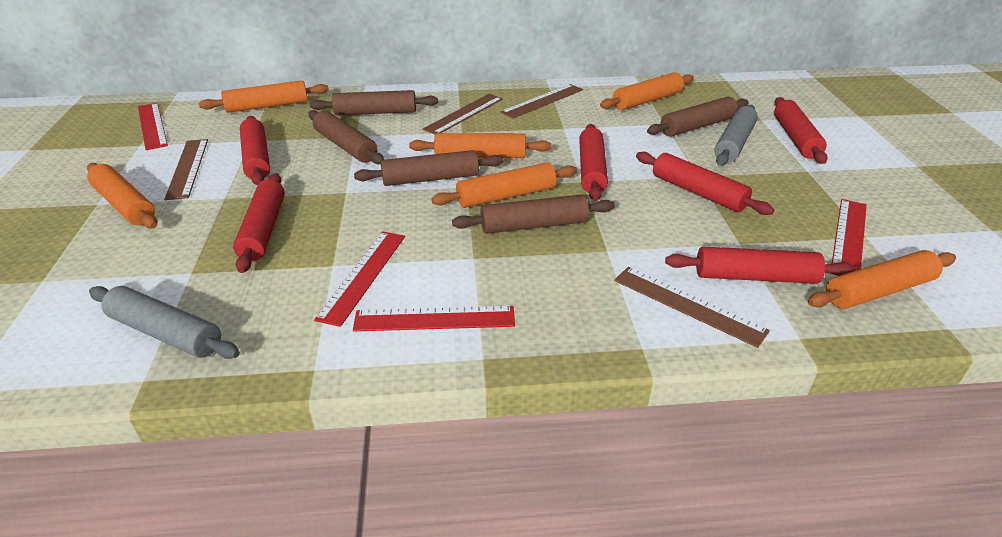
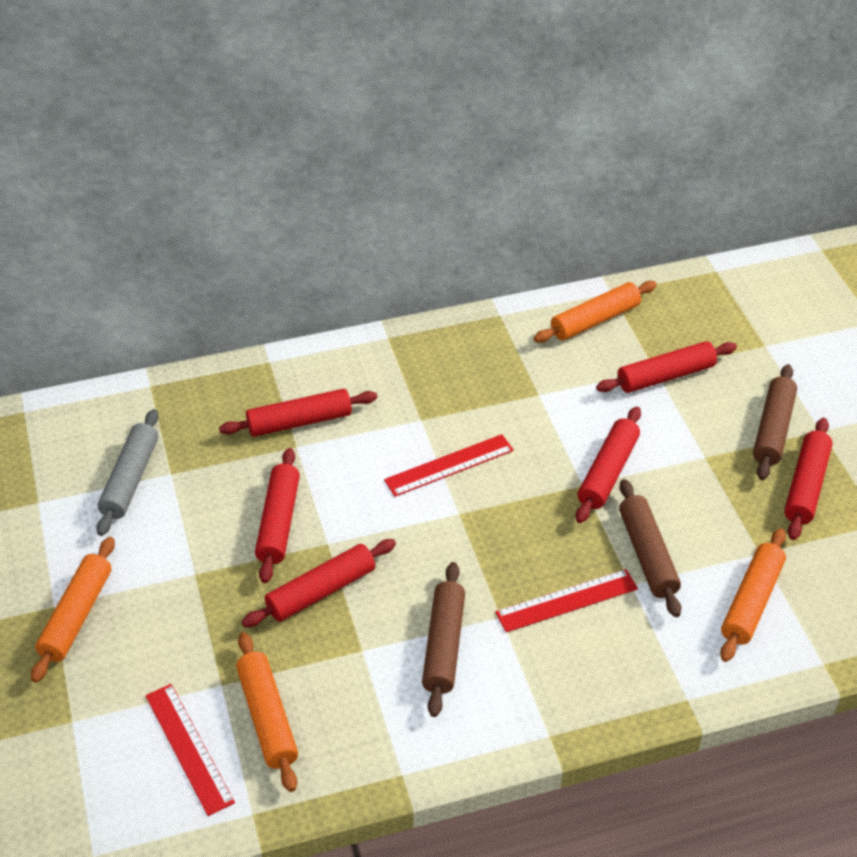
brown rolling pin: [308,110,384,164] [310,90,438,115] [354,150,504,186] [452,194,615,234] [647,97,749,137] = 5 -> [422,562,465,717] [619,479,681,617] [753,364,797,480] = 3
brown ruler: [164,139,208,200] [423,94,503,134] [500,84,583,119] [614,267,770,348] = 4 -> none = 0
grey rolling pin: [89,286,240,359] [714,105,758,166] = 2 -> [96,409,159,536] = 1
orange rolling pin: [87,163,157,228] [199,80,329,113] [409,133,551,158] [431,163,577,208] [600,72,694,110] [808,250,956,309] = 6 -> [31,537,115,683] [236,632,298,792] [534,281,657,343] [720,528,786,662] = 4
red ruler: [138,103,168,150] [314,231,405,327] [353,306,515,331] [832,199,867,270] = 4 -> [145,684,235,816] [384,434,514,497] [495,569,638,632] = 3

